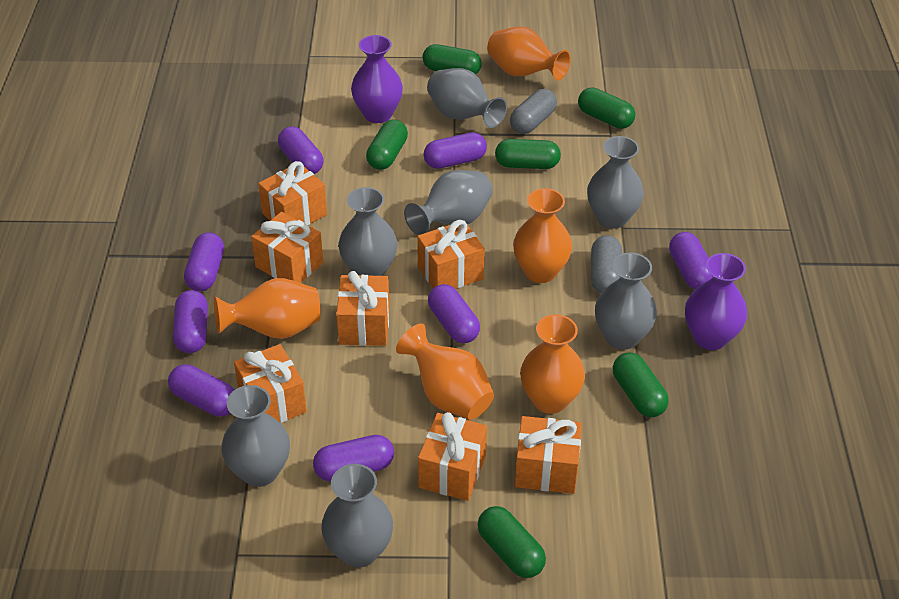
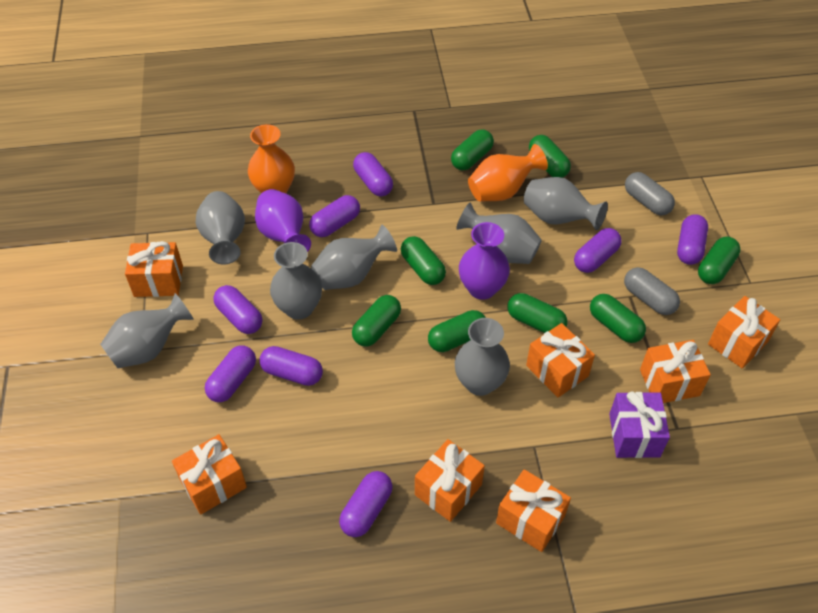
green capsule: [366,119,408,170] [422,44,482,75] [478,506,546,578] [495,139,561,169] [578,87,635,129] [613,353,669,417] = 6 -> [352,295,401,347] [401,236,446,285] [428,310,486,352] [451,129,494,170] [507,293,567,333] [529,135,571,178] [590,294,646,343] [698,236,741,284] = 8
orange vase: [214,278,321,339] [396,324,494,420] [487,27,571,80] [513,188,572,283] [520,314,585,414] = 5 -> [248,124,295,194] [468,144,548,202] = 2
purple gift: none = 0 -> [609,392,670,458] = 1

